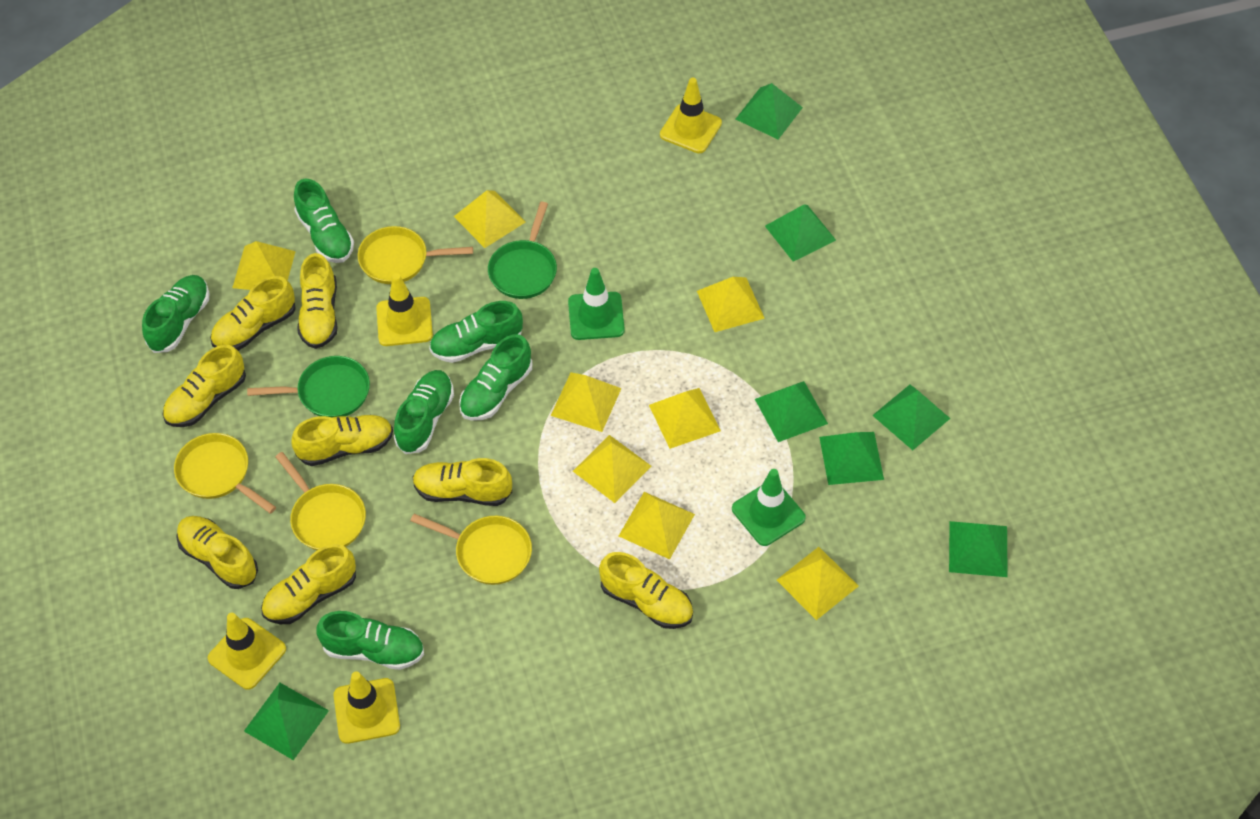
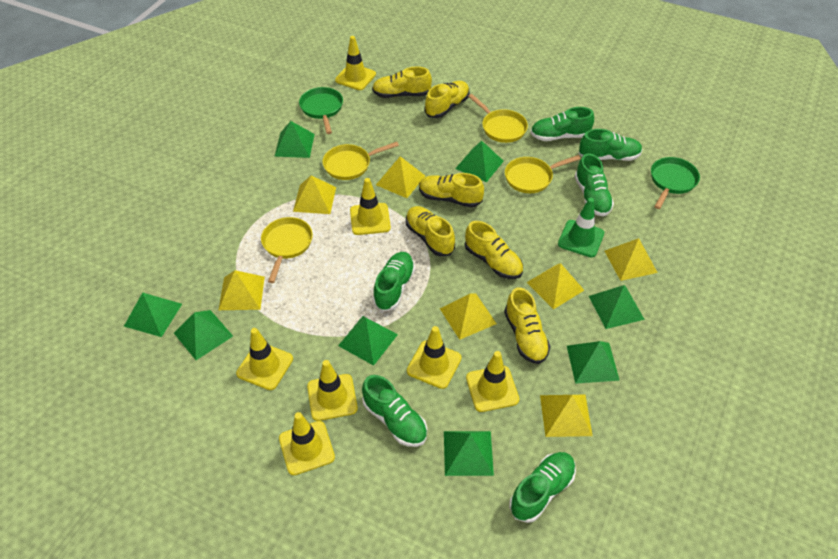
green pyramid: [244,683,329,760] [736,83,803,139] [755,381,828,442] [765,204,836,262] [819,432,884,485] [872,385,951,450] [949,521,1008,577] = 7 -> [124,292,182,337] [174,310,233,360] [274,121,315,158] [338,316,398,366] [444,431,494,476] [455,141,504,182] [567,341,620,384] [589,285,645,329] = 8
green traffic cone: [568,268,625,340] [732,469,806,546] = 2 -> [558,198,604,257] = 1
yellow pyramid: [232,241,296,290] [454,190,525,248] [551,372,622,432] [573,435,651,503] [619,492,695,559] [649,388,721,449] [697,277,765,332] [777,547,859,620] = 8 -> [219,270,265,310] [293,175,336,214] [376,156,425,198] [440,294,497,340] [527,263,584,310] [540,395,593,437] [605,238,658,281] = 7
yellow shoe: [163,345,246,427] [176,516,258,589] [210,276,296,351] [261,544,356,624] [292,415,393,466] [297,253,338,349] [413,458,512,506] [599,552,693,629] = 8 -> [372,67,432,98] [406,206,455,256] [419,173,484,208] [425,81,470,118] [465,221,523,279] [504,287,550,364] = 6
yellow traffic cone: [208,613,286,690] [334,671,400,744] [376,273,433,346] [660,77,722,153] = 4 -> [236,328,293,390] [279,412,335,475] [307,360,358,421] [335,36,376,90] [350,178,391,235] [407,326,461,389] [466,351,519,412] = 7

